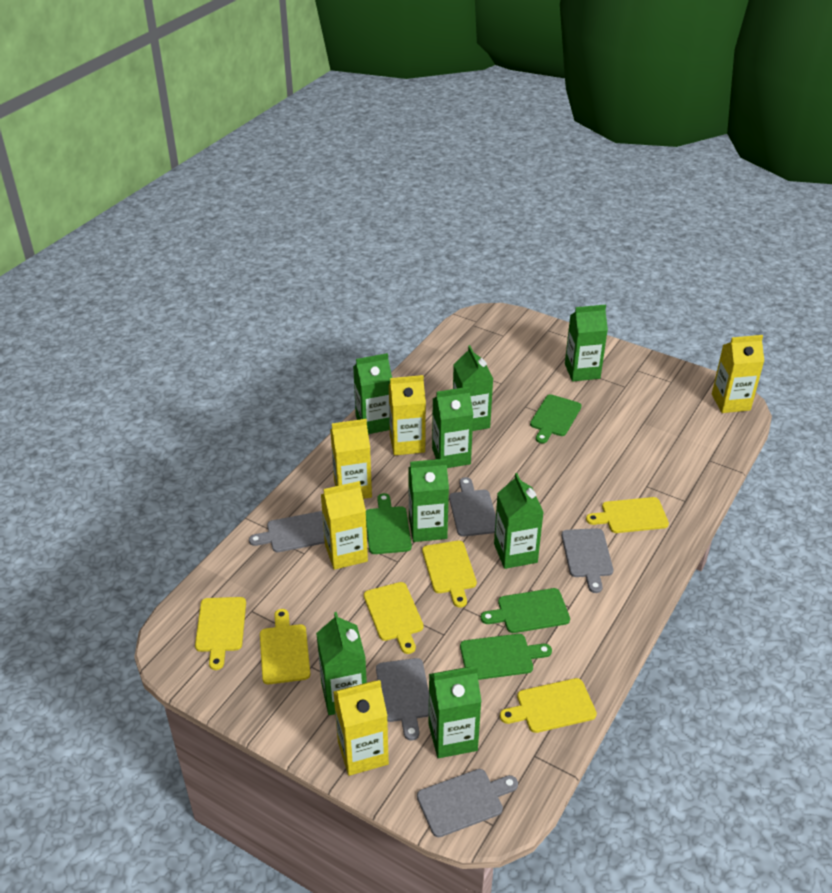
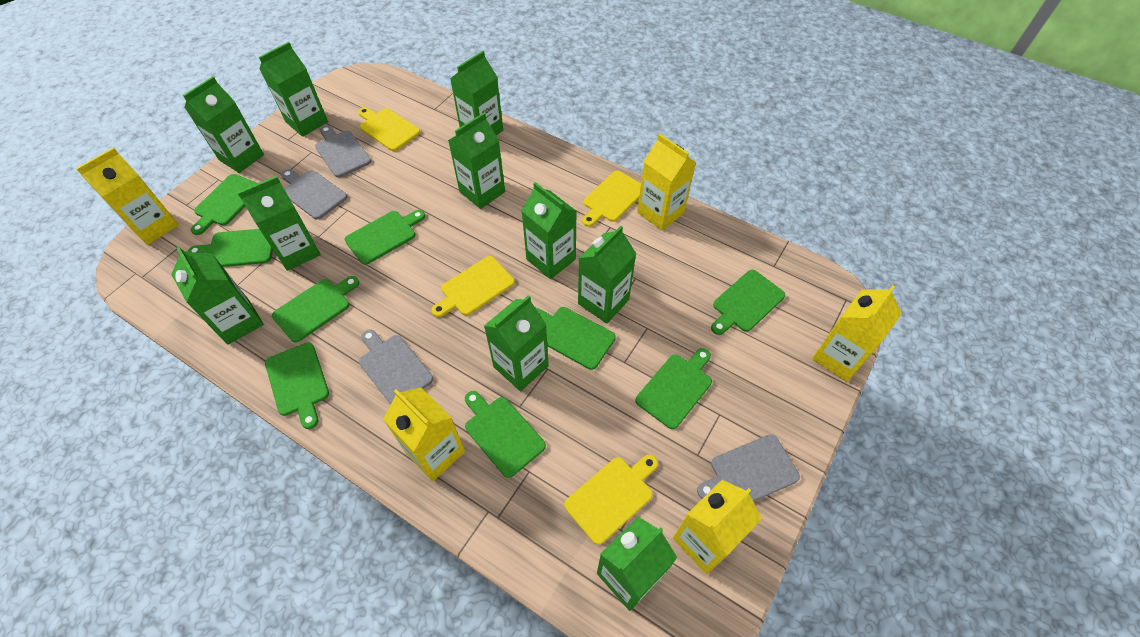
green carton: [316,612,367,715] [353,353,392,434] [408,458,449,542] [429,666,482,758] [432,387,474,468] [453,345,493,431] [494,473,544,569] [565,305,608,381] = 8 -> [171,247,264,345] [183,76,264,173] [237,176,321,271] [259,42,328,137] [448,113,505,209] [450,51,503,135] [484,295,549,391] [521,182,577,279] [578,226,636,323] [597,517,677,611] = 10
green cutting board: [366,493,412,554] [460,634,552,680] [481,588,570,633] [530,394,582,444] = 4 -> [188,229,273,267] [191,174,258,235] [265,342,329,429] [272,276,359,343] [344,210,425,265] [465,391,546,478] [536,307,616,370] [635,348,712,429] [711,270,785,335] = 9
grey cutting board: [249,511,325,552] [376,658,429,740] [417,769,518,837] [449,477,496,537] [562,528,613,593] = 5 -> [281,169,347,220] [315,125,371,177] [359,329,433,405] [697,434,800,502] = 4
yellow cutting board: [195,597,246,670] [260,609,310,684] [364,582,424,654] [422,541,477,608] [500,678,597,733] [586,497,669,533] = 6 -> [358,107,420,151] [431,256,515,317] [564,455,658,545] [582,171,641,227] = 4

